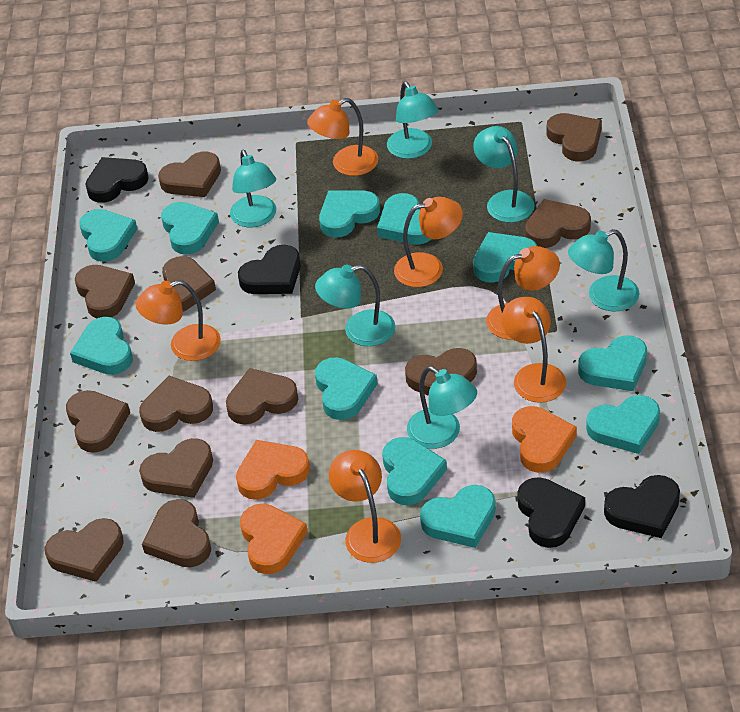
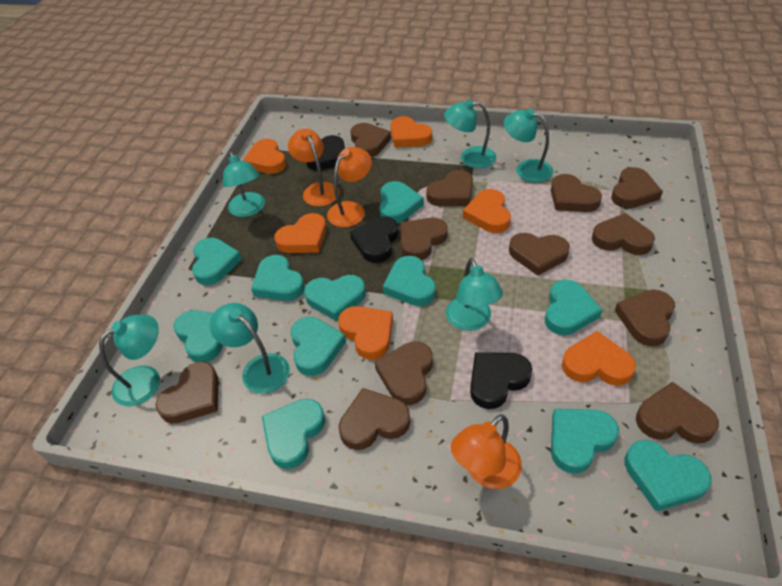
black heart: [85,157,149,203] [238,245,301,294] [517,477,585,548] [604,475,680,538] = 4 -> [306,135,345,171] [350,216,398,263] [470,352,532,409] = 3
orange heart: [236,440,310,500] [240,504,308,574] [512,406,577,473] = 3 -> [243,139,286,174] [275,213,327,253] [338,306,393,360] [390,116,432,147] [463,189,511,233] [562,331,636,386] = 6
orange lamp: [135,280,221,361] [307,98,378,176] [329,450,401,563] [394,197,463,287] [486,246,560,339] [501,297,566,403] = 6 -> [288,129,339,206] [327,147,372,227] [451,414,522,489] = 3

